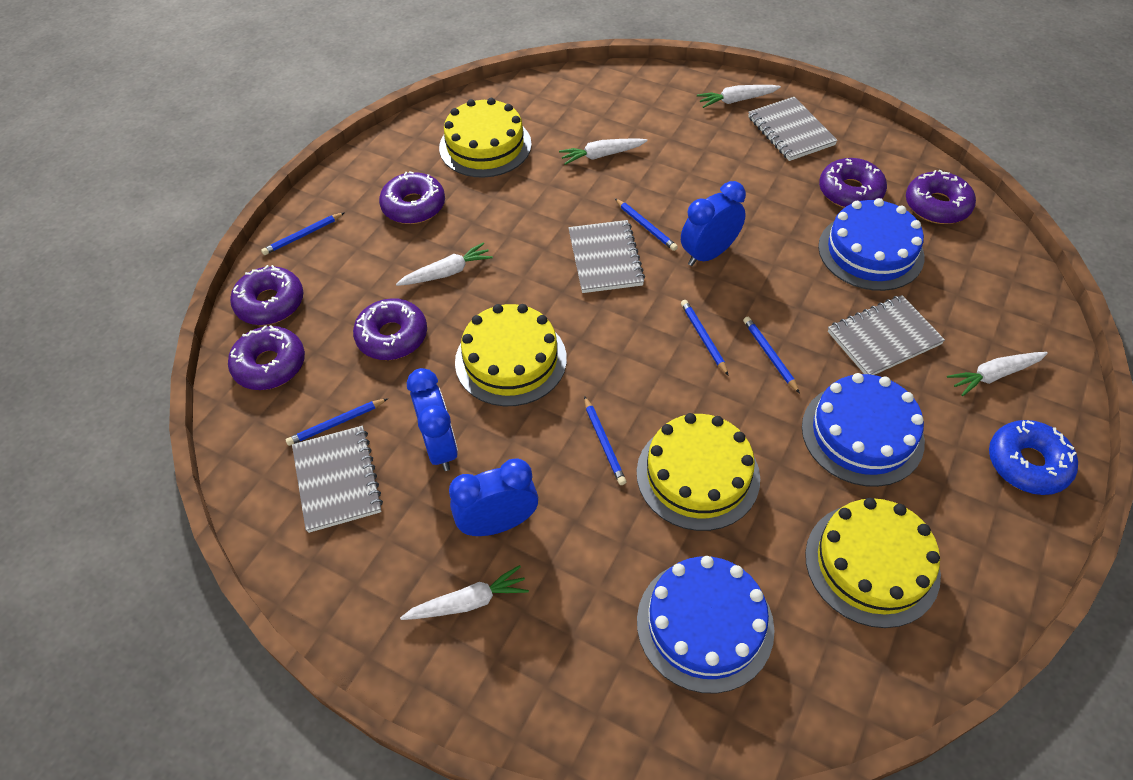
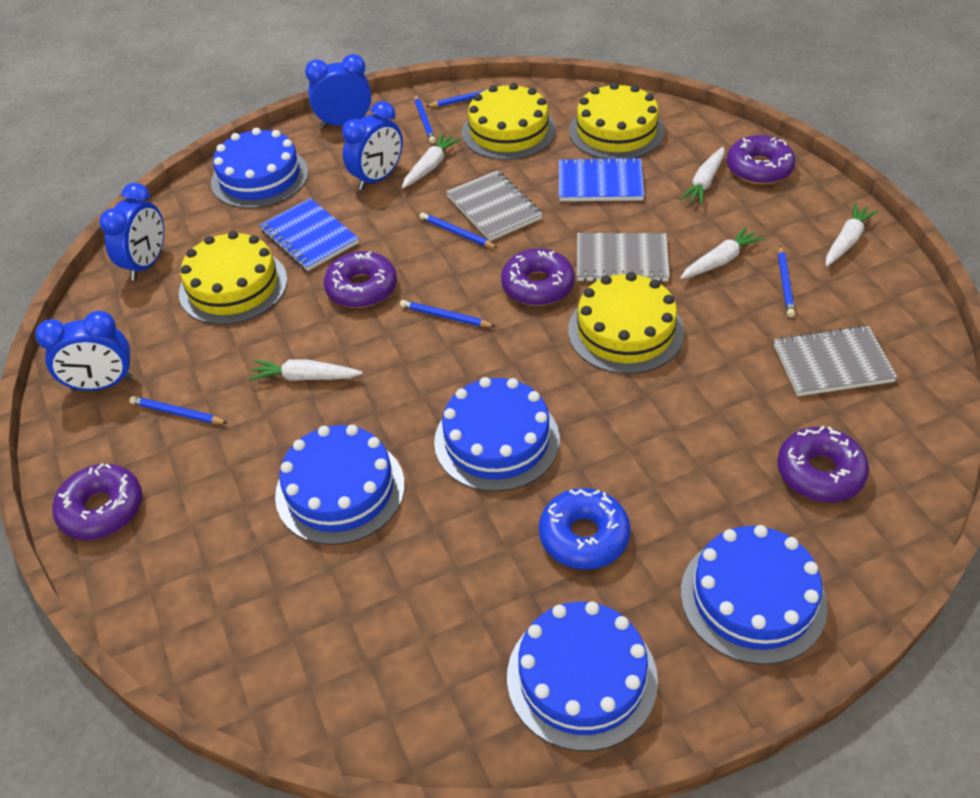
blue cake: [637,556,775,693] [802,373,925,487] [818,198,925,291] = 3 -> [211,128,308,209] [275,425,405,545] [434,377,560,492] [507,601,658,751] [681,525,828,665] = 5
blue clock: [407,368,458,471] [449,458,538,536] [681,181,746,266] = 3 -> [35,311,133,391] [99,183,164,280] [305,54,372,128] [342,101,403,190] = 4
blue notebook: none = 0 -> [260,198,359,271] [559,157,644,201] = 2
grey notebook: [292,426,383,533] [568,220,645,293] [748,97,838,161] [828,295,945,375] = 4 -> [446,170,542,241] [577,233,670,282] [774,325,897,396] = 3
purple donut: [228,325,305,390] [230,265,303,325] [353,298,427,360] [379,171,445,224] [819,158,887,208] [906,170,976,224] = 6 -> [52,463,142,540] [324,251,397,308] [501,248,575,306] [727,135,795,185] [777,426,869,502] = 5

